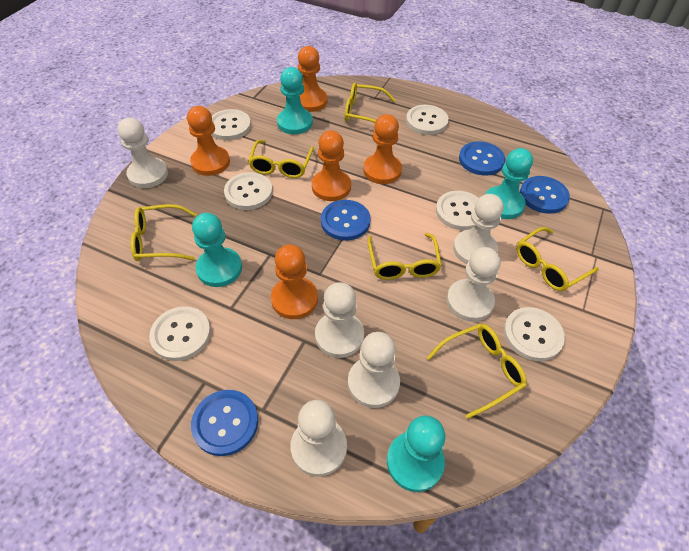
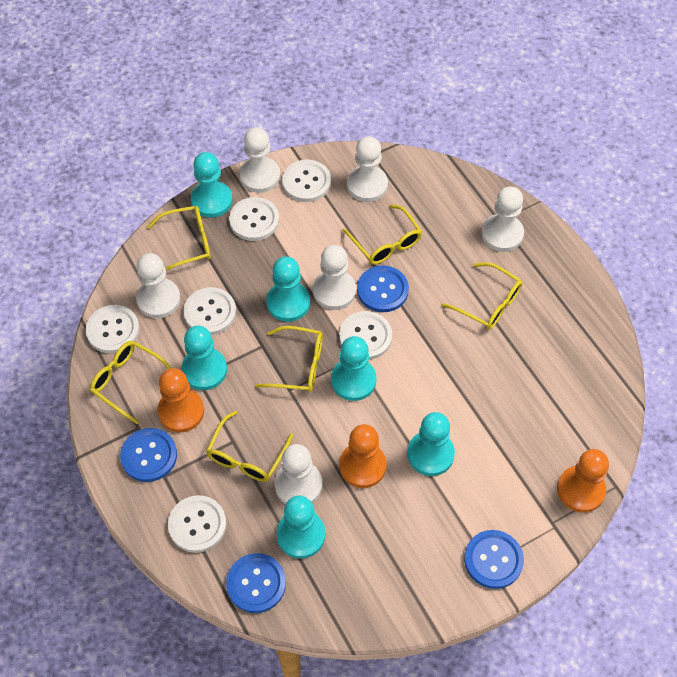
orange pawn: [187,106,230,176] [271,244,318,319] [298,46,328,112] [312,130,351,201] [363,114,402,184] = 5 -> [157,368,204,432] [339,424,387,488] [557,449,609,513] = 3
turquoise pawn: [192,213,242,287] [277,67,313,134] [387,416,446,492] [486,148,533,219] = 4 -> [181,326,227,390] [191,152,233,218] [266,257,310,322] [276,496,325,559] [331,336,376,401] [407,412,455,476] = 6

